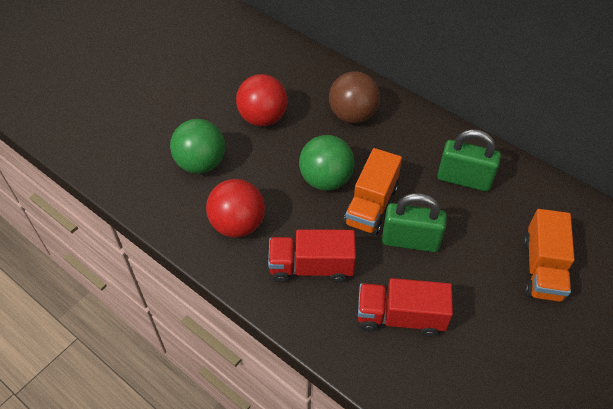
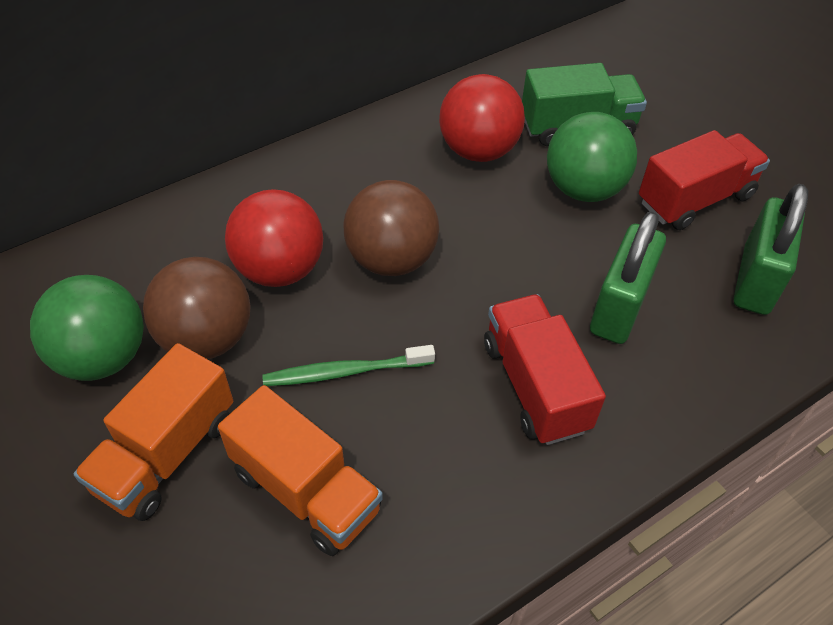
brown ball: [329,71,380,123] = 1 -> [143,257,251,359] [343,180,439,276] = 2
green toothbrush: none = 0 -> [262,345,435,386] = 1
green truck: none = 0 -> [522,63,647,146] = 1

